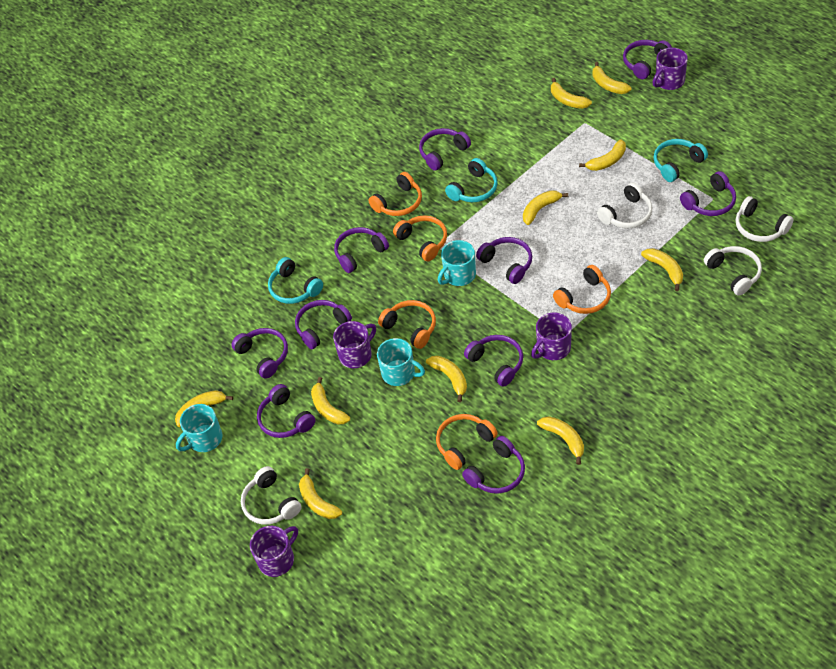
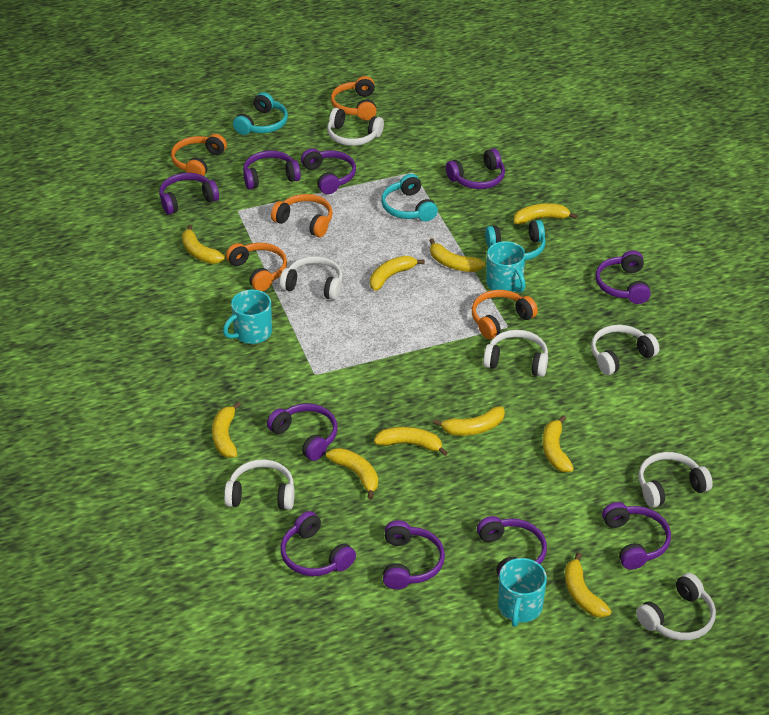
purple mug: [250,526,298,577] [333,321,376,368] [531,312,572,360] [652,48,688,90] = 4 -> none = 0
white headphones: [241,466,302,525] [597,183,652,228] [704,246,762,296] [736,196,794,242] = 4 -> [224,459,294,510] [280,256,343,300] [327,108,384,146] [483,330,548,377] [591,325,659,375] [636,573,716,640] [638,452,713,508] = 7

